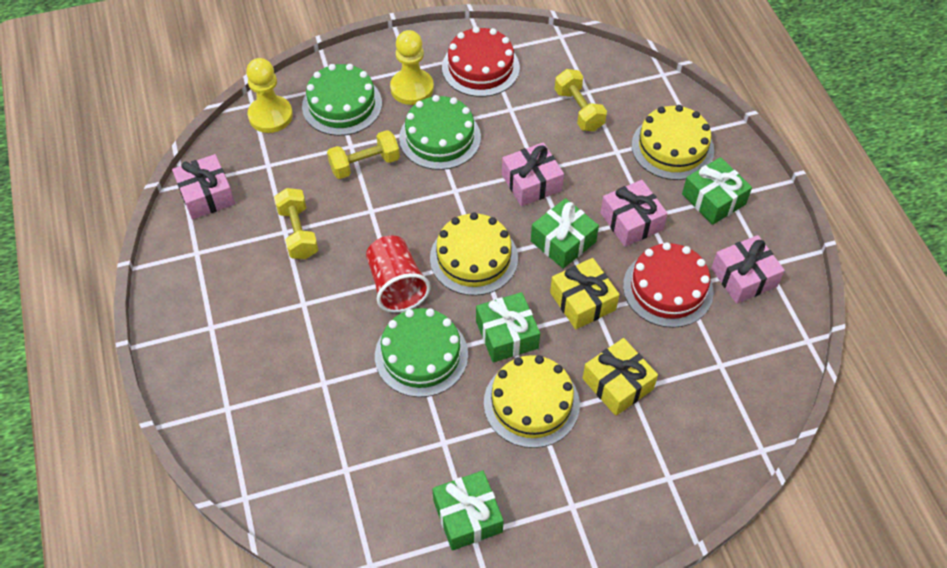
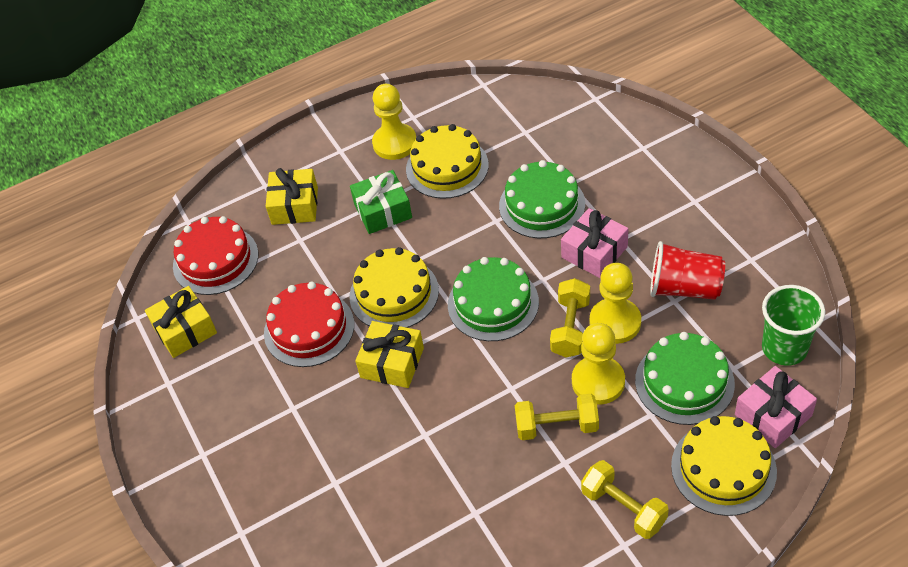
green cup: none = 0 -> [762,285,825,366] = 1
green gift: [432,470,504,551] [476,292,540,362] [531,198,599,269] [682,157,752,225] = 4 -> [350,170,412,234] = 1
pink gift: [172,154,235,220] [502,142,564,206] [600,180,668,247] [711,235,785,304] = 4 -> [561,208,628,278] [735,366,817,448] = 2
yellow gift: [550,258,620,329] [582,338,658,416] = 2 -> [145,286,217,358] [266,168,318,225] [355,321,424,388] = 3
yellow pawn: [246,58,293,133] [390,30,434,105] = 2 -> [372,84,416,160] [572,323,625,405] [590,263,641,344] = 3

